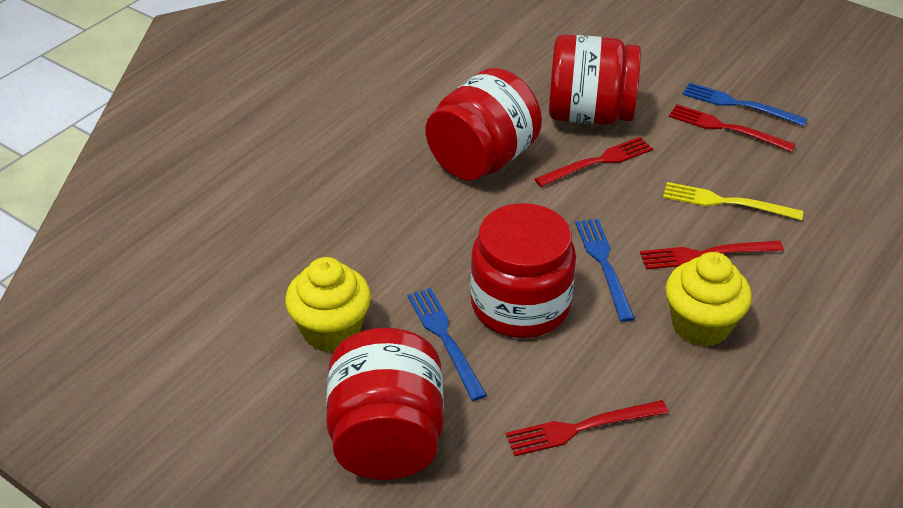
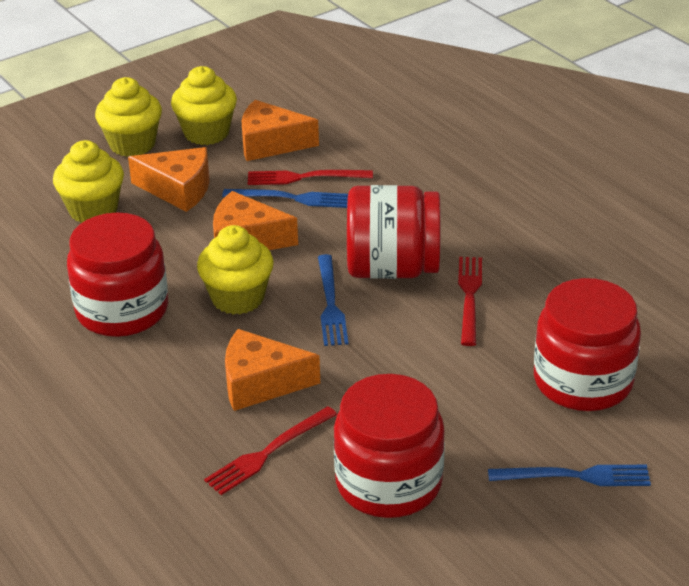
orange cheese: none = 0 -> [128,147,210,212] [213,191,298,250] [225,329,320,411] [242,100,319,161] = 4
red fork: [506,400,668,456] [535,137,653,187] [640,241,784,270] [669,104,796,152] = 4 -> [204,406,337,495] [248,170,373,185] [458,257,482,346] = 3
yellow cupcake: [285,257,371,352] [666,252,752,347] = 2 -> [53,140,124,223] [95,77,162,157] [171,66,237,145] [197,225,274,315] = 4
yellow fork: [663,182,803,220] = 1 -> none = 0

